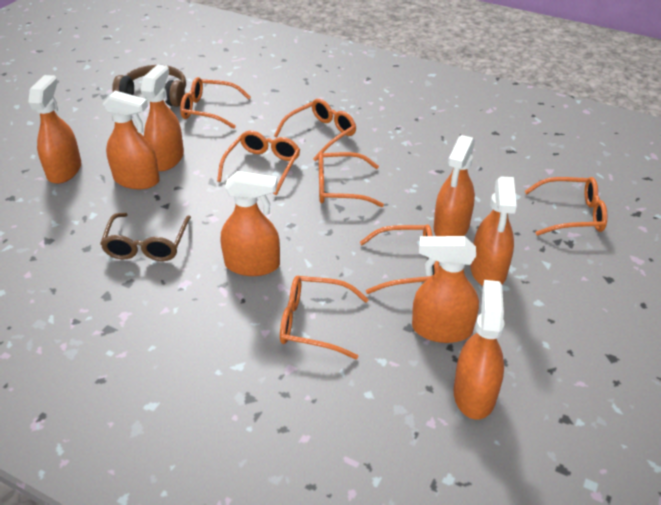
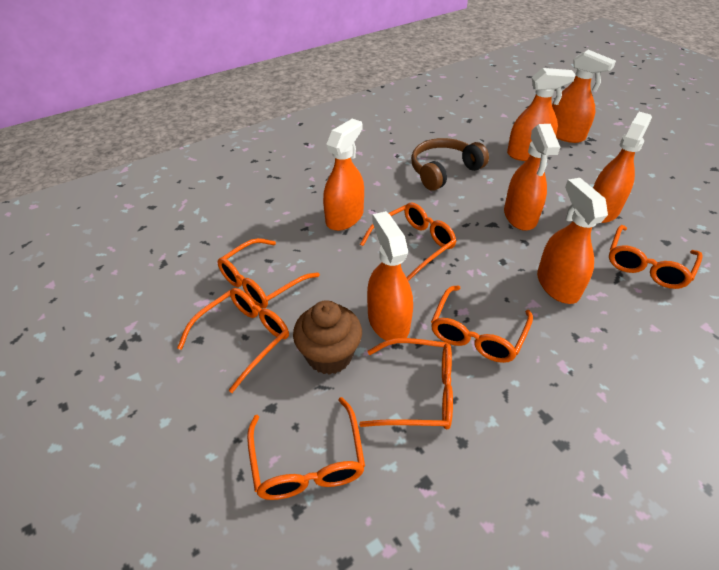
brown cupcake: none = 0 -> [293,300,362,375] = 1
brown glasses: [100,213,191,261] = 1 -> none = 0
orange spray bottle: [28,75,81,184] [103,90,160,189] [141,65,184,171] [221,171,280,276] [412,236,479,343] [434,135,475,236] [454,280,505,420] [470,176,517,286] = 8 -> [323,119,364,231] [367,211,413,341] [504,124,560,231] [507,68,576,161] [537,178,608,304] [552,50,616,143] [593,112,652,223] = 7

